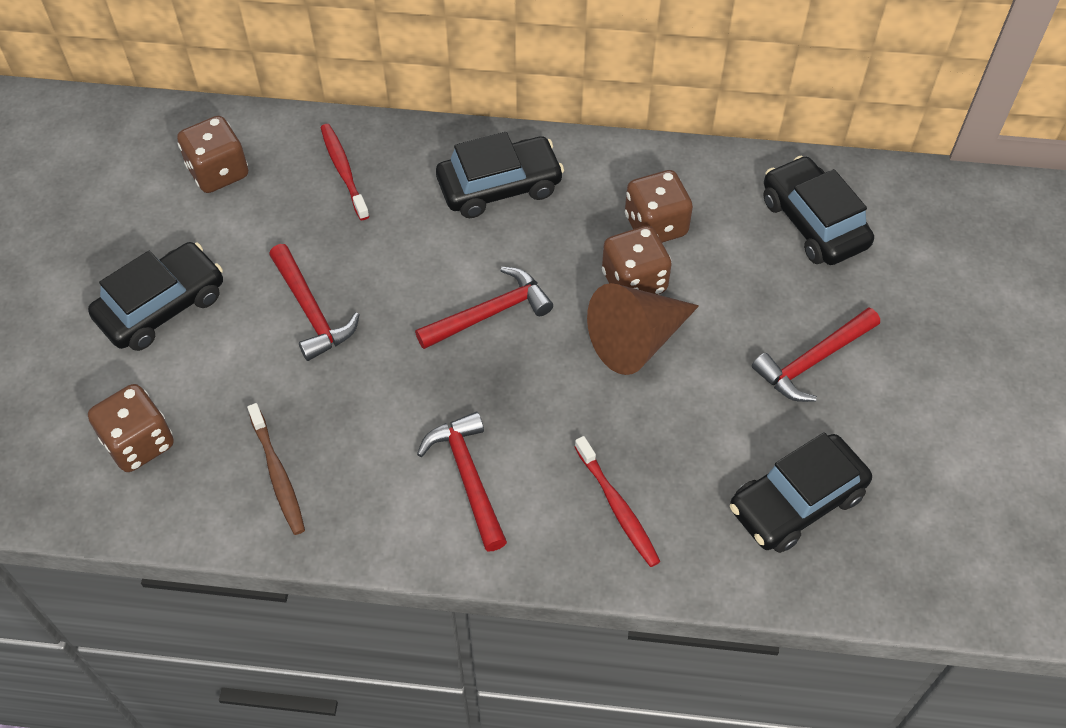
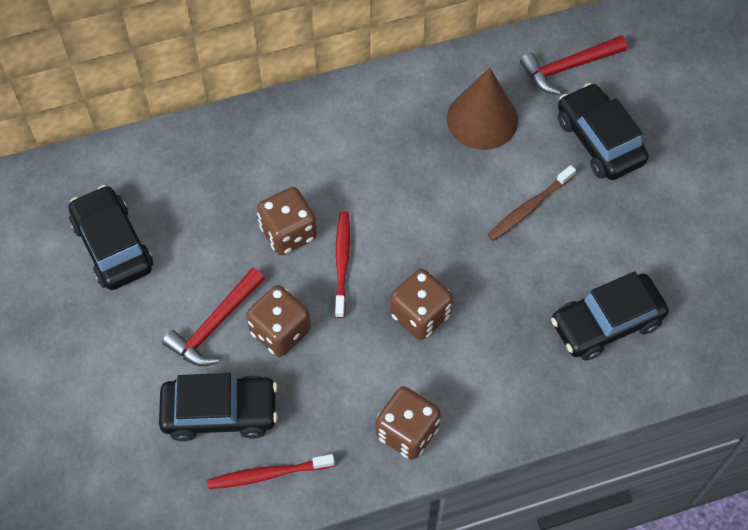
red hammer: [269,244,360,361] [415,267,553,349] [417,412,507,551] [752,307,880,402] = 4 -> [162,267,265,366] [520,35,627,95] = 2

